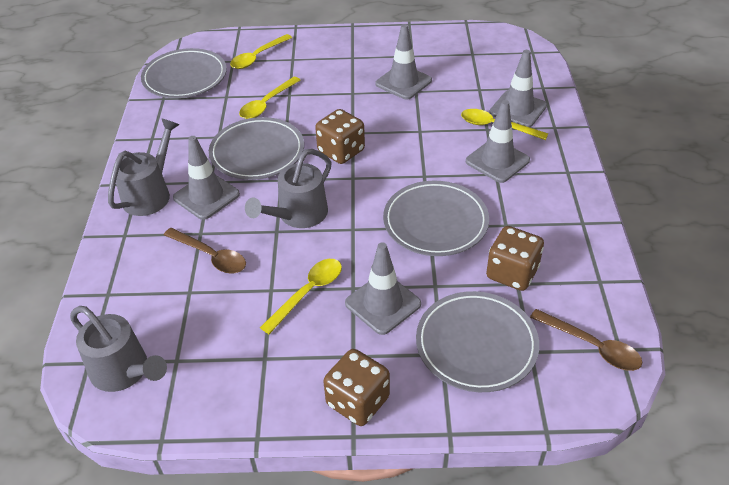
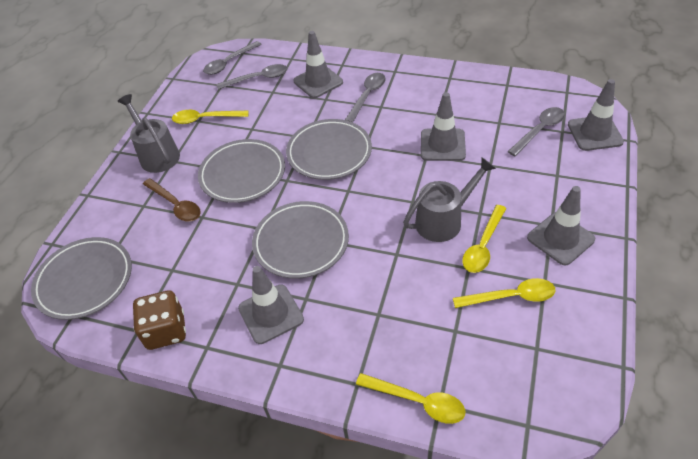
brown dice: [315,109,365,164] [323,349,390,426] [486,226,544,291] = 3 -> [133,290,186,350] = 1
brown spoon: [164,228,246,274] [530,309,642,371] = 2 -> [143,178,201,222] = 1
grey spoon: none = 0 -> [203,41,262,75] [217,64,287,89] [345,73,386,122] [508,107,565,156] = 4
grey watering can: [70,306,167,392] [108,118,179,216] [245,149,332,228] = 3 -> [117,94,180,173] [403,157,496,242] = 2

